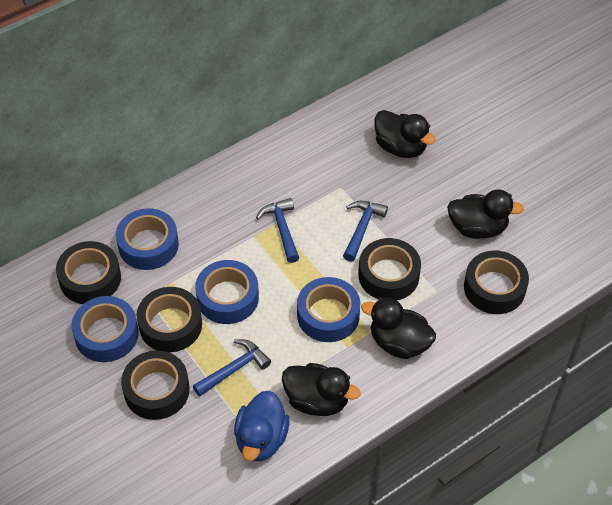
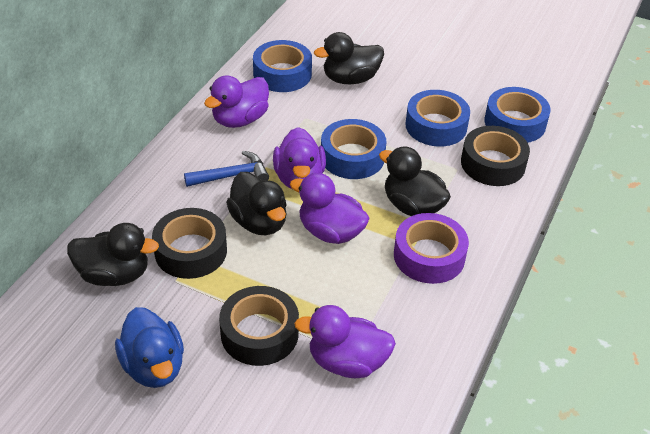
black tape: [56,241,121,304] [121,350,190,420] [137,287,202,352] [358,238,421,300] [464,251,529,314] = 5 -> [152,208,227,279] [219,286,299,366] [461,126,530,186] = 3
blue hammer: [193,339,271,397] [256,198,299,263] [343,201,388,262] = 3 -> [184,151,269,187] = 1
purple duck: none = 0 -> [204,75,269,128] [273,127,326,189] [290,173,370,244] [294,305,396,378] = 4
purple tape: none = 0 -> [394,213,469,284] = 1

